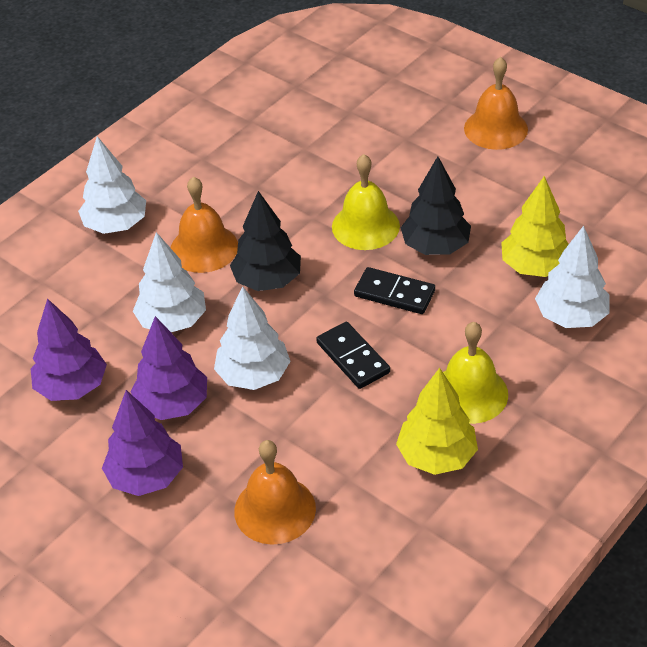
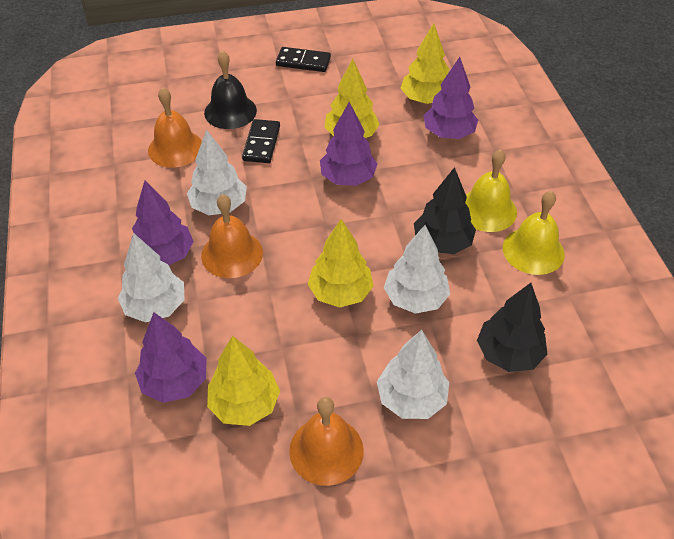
black bell: none = 0 -> [204,50,257,129] = 1
purple tree: [31,298,107,401] [102,390,183,496] [130,316,207,420] = 3 -> [132,181,194,265] [135,312,207,403] [320,102,377,186] [423,57,478,139] = 4
yellow tree: [396,368,478,475] [501,176,569,277] = 2 -> [207,336,280,426] [308,219,374,307] [325,59,380,138] [401,23,449,104] = 4

